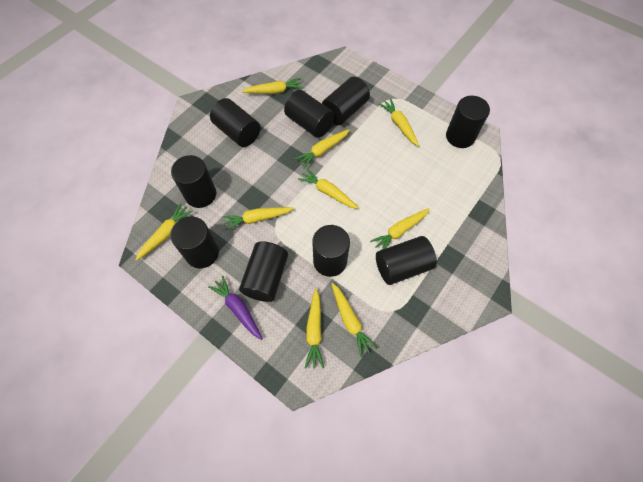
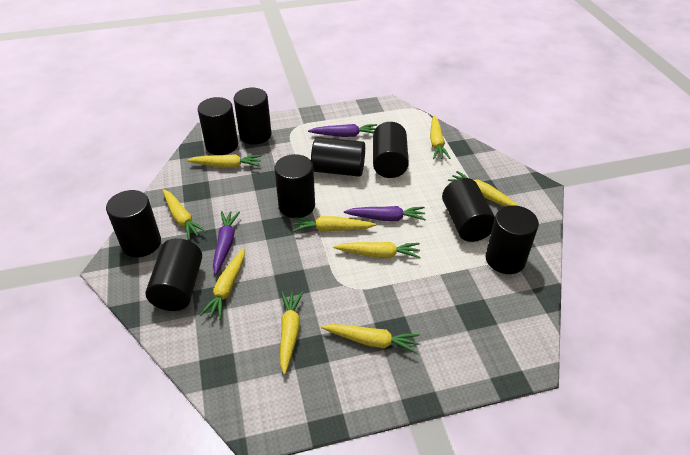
purple carrot: [208,276,263,340] = 1 -> [213,211,240,275] [308,124,377,137] [344,206,426,221] = 3

